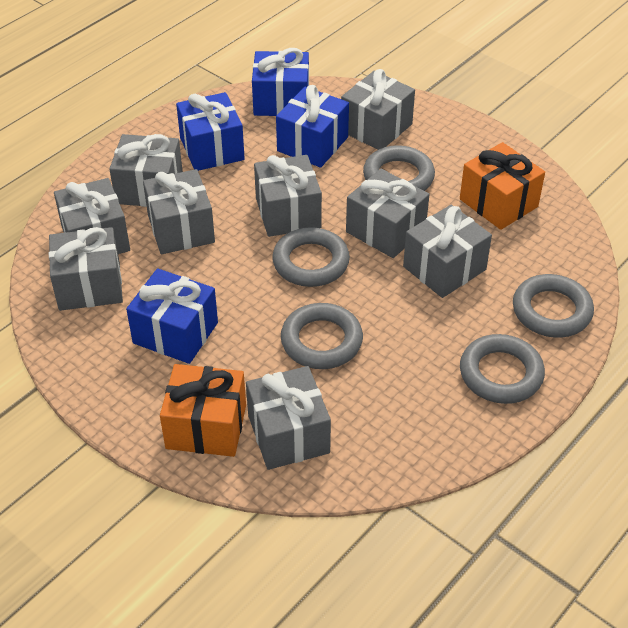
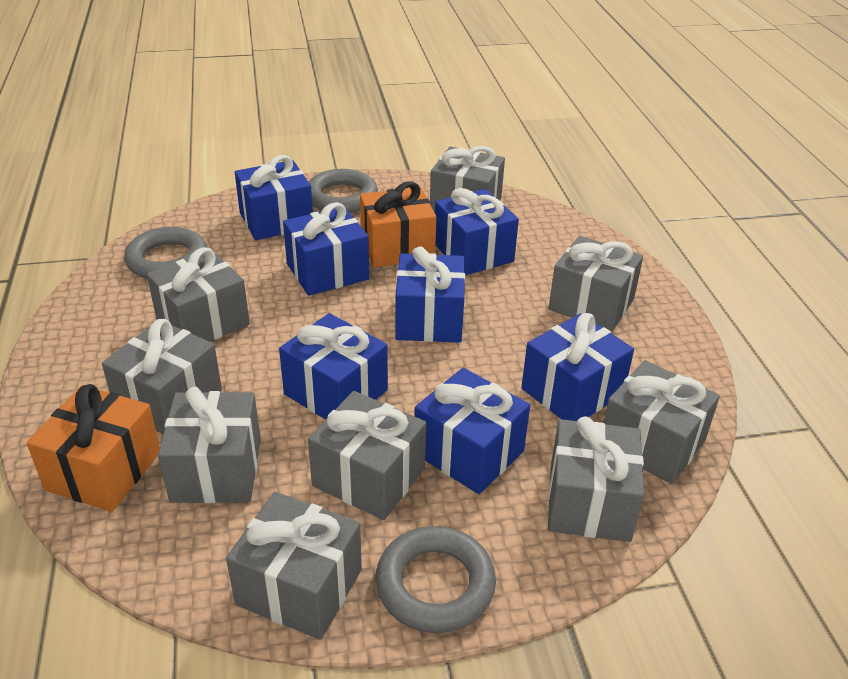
blue gift: [126,268,218,364] [176,92,245,171] [252,48,309,116] [276,85,349,168] = 4 -> [235,155,313,240] [279,313,388,419] [283,202,369,296] [395,246,465,343] [415,368,530,494] [435,188,519,275] [521,313,634,421] = 7
grey ring: [272,227,350,287] [281,303,363,369] [363,145,435,191] [460,334,545,404] [513,274,594,338] = 5 -> [124,227,207,279] [309,169,378,213] [375,526,496,633] = 3

